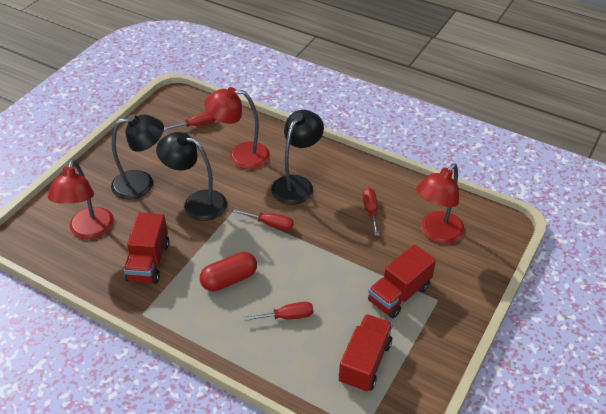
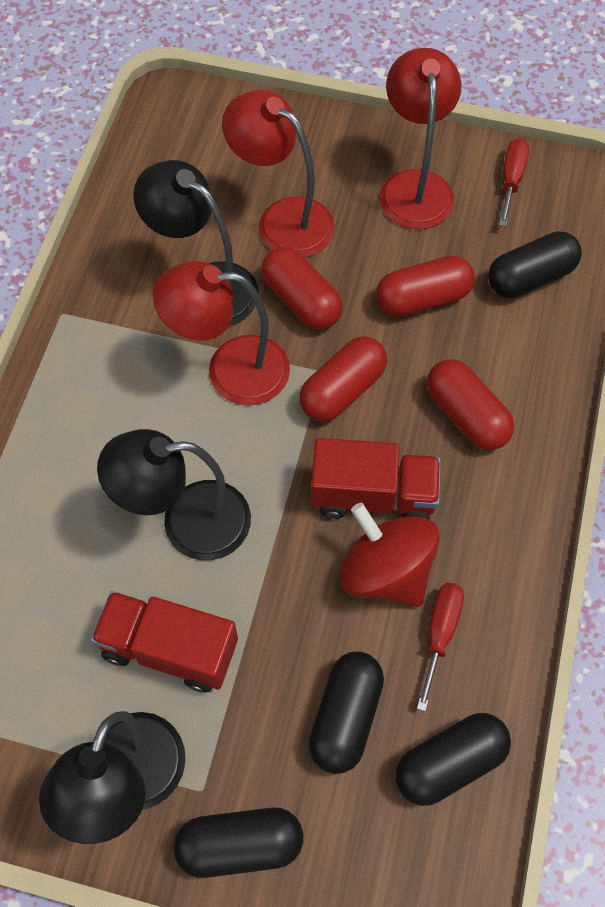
black capsule: none = 0 -> [174,807,303,878] [309,651,384,774] [395,713,511,806] [488,231,582,298] = 4
red capsule: [200,252,257,291] = 1 -> [261,247,343,330] [299,336,387,422] [376,255,475,317] [427,359,514,450] = 4
red screwdriver: [164,112,216,130] [233,209,294,230] [243,302,313,321] [363,188,379,236] = 4 -> [417,583,464,711] [499,138,529,227] = 2
red spinning top: none = 0 -> [339,503,440,607] = 1
red truck: [124,213,169,284] [339,314,393,392] [368,244,436,318] = 3 -> [91,591,238,692] [311,438,441,519] = 2

